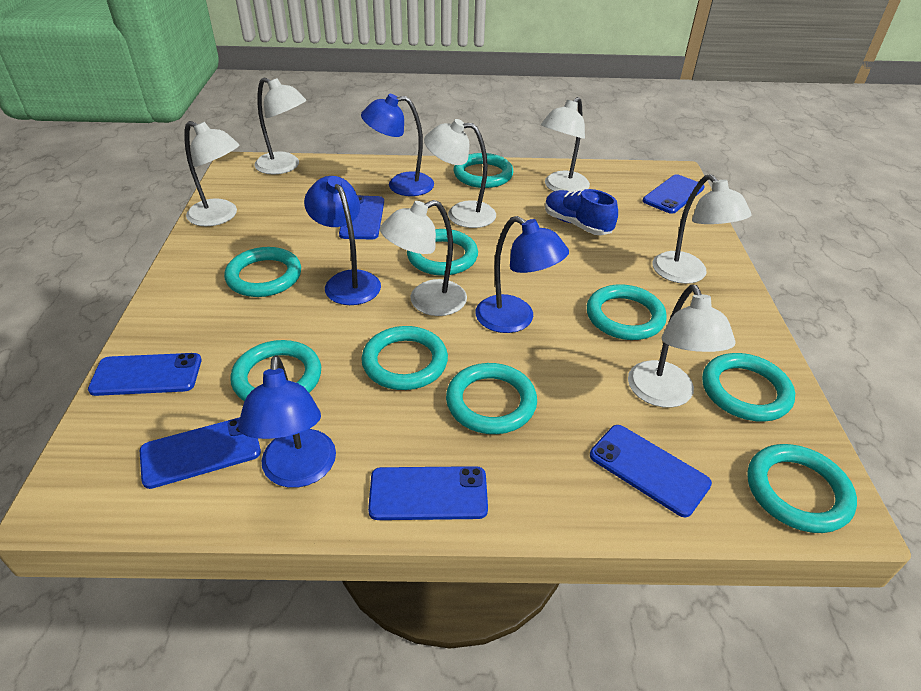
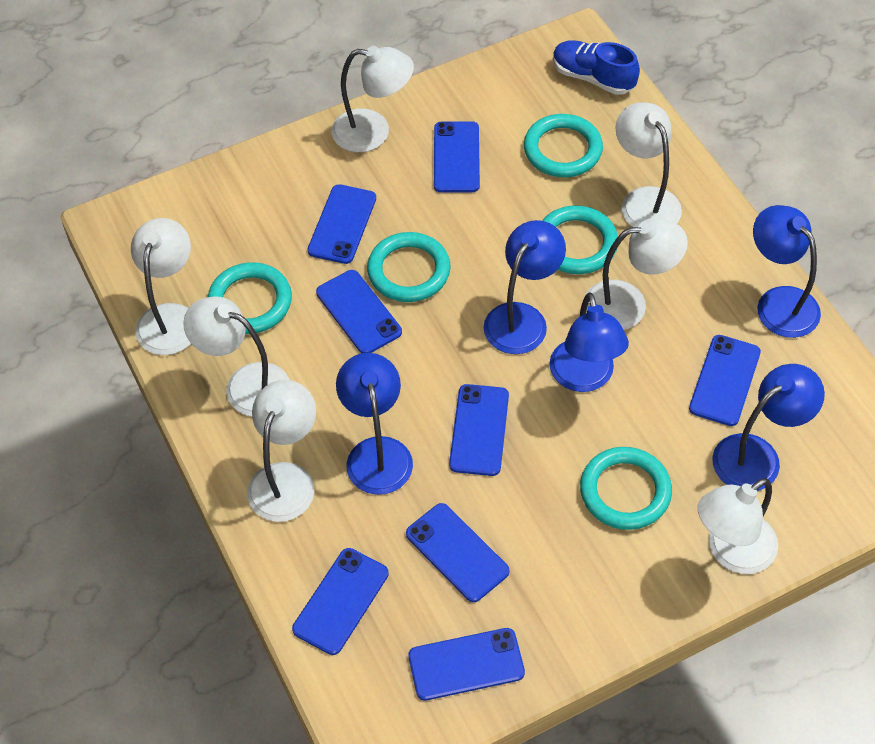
blue lamp: [238,355,336,488] [304,176,381,305] [361,94,434,196] [475,216,569,333] = 4 -> [336,353,413,495] [484,220,566,354] [549,292,629,392] [712,364,825,491] [753,205,821,338] = 5
blue phone: [88,353,202,396] [140,417,261,489] [339,195,384,239] [368,466,488,520] [590,425,712,517] [643,174,705,214] = 6 -> [292,548,389,655] [308,184,376,264] [316,270,402,353] [406,503,510,602] [408,628,525,701] [434,121,480,193] [449,384,509,476] [689,335,761,426] = 8
turquoise ring: [224,247,301,297] [230,340,321,402] [361,326,448,390] [407,229,478,276] [446,363,537,434] [454,153,514,188] [587,284,667,340] [702,353,795,422] [747,444,857,533] = 9 -> [208,262,292,334] [367,232,451,302] [524,114,603,177] [542,205,618,274] [580,447,672,530] = 5

